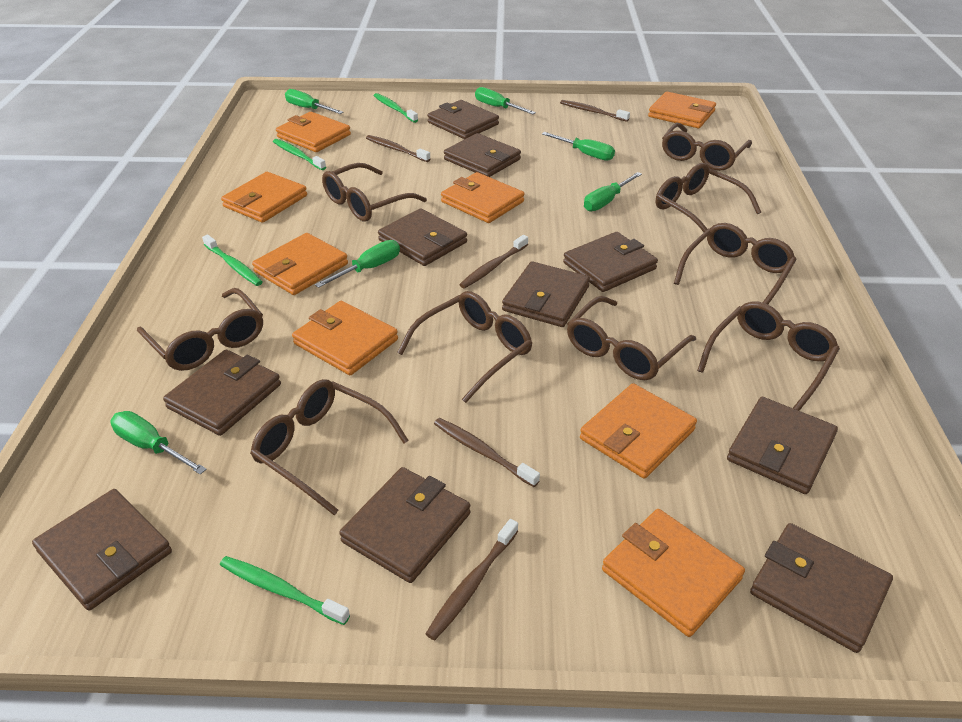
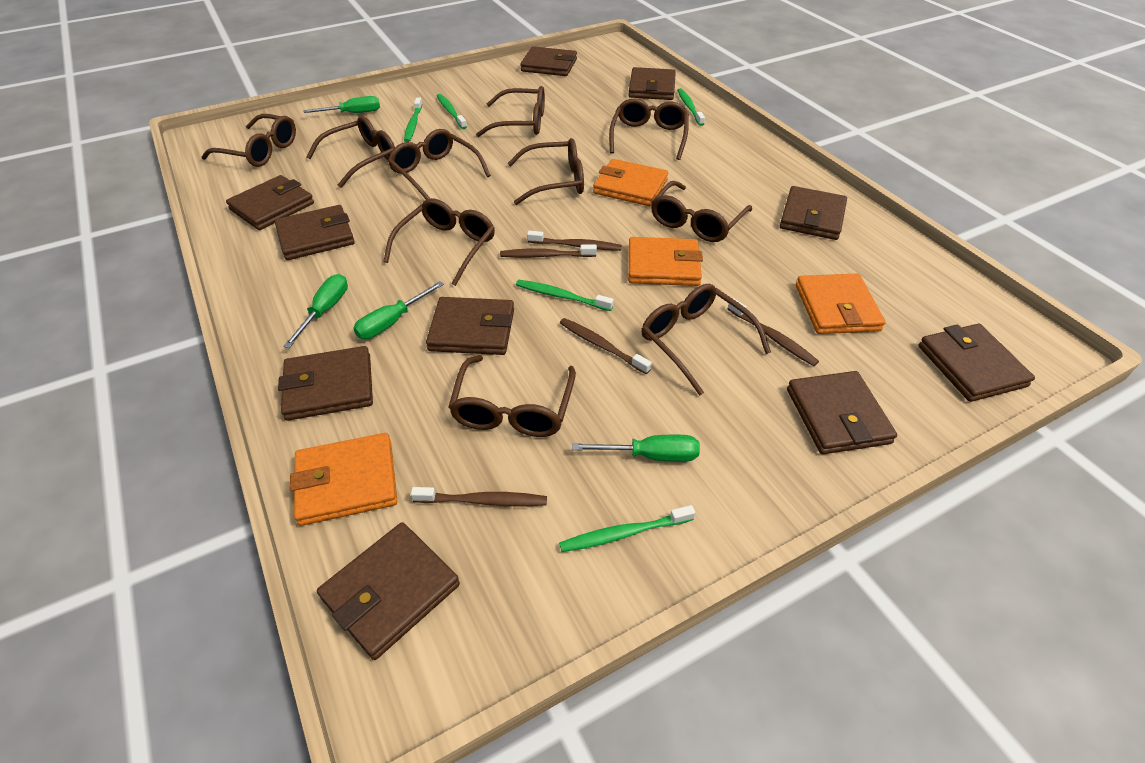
brown glasses: [137,288,263,371] [250,379,409,515] [322,163,427,221] [397,291,532,403] [567,296,696,380] [656,163,761,232] [662,123,752,171] [674,223,796,304] [697,301,840,411] = 9 -> [201,114,296,167] [306,116,395,188] [383,198,495,286] [388,129,491,199] [449,355,576,437] [476,86,545,137] [507,138,584,205] [609,98,689,160] [642,284,771,395] [651,181,752,242] = 10
green screwdriver: [110,411,207,475] [285,89,343,114] [315,240,400,288] [475,87,536,114] [542,132,615,161] [584,172,642,211] = 6 -> [283,274,348,348] [304,96,380,113] [353,281,444,339] [572,435,700,462] = 4
green toothbrush: [202,235,263,286] [220,556,350,625] [273,139,326,170] [374,93,418,123] = 4 -> [404,98,422,142] [437,94,467,129] [516,280,614,311] [559,505,695,552] [677,88,705,126] = 5
orange wallet: [221,172,307,223] [252,233,348,295] [276,112,351,152] [292,301,398,375] [441,172,525,223] [580,383,697,479] [602,509,745,637] [648,92,716,128] = 8 -> [290,433,397,526] [593,159,668,206] [628,237,703,286] [796,273,886,334] = 4

